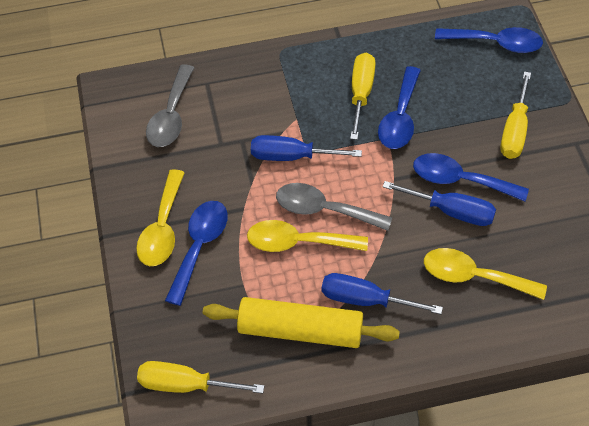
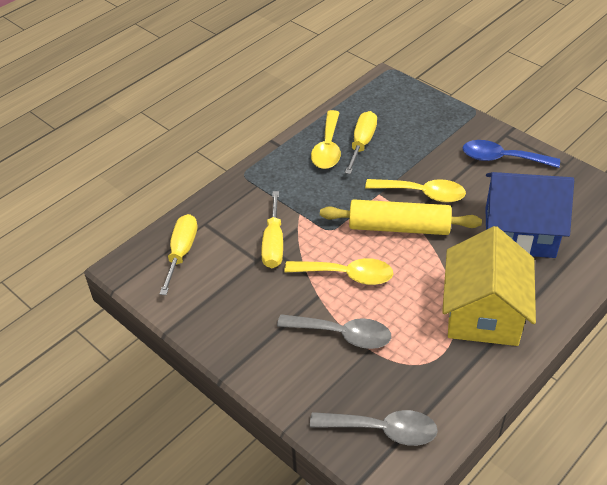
blue house: none = 0 -> [485,172,574,258] = 1
blue screwdriver: [251,135,362,161] [322,273,443,314] [382,181,496,226] = 3 -> none = 0
blue spoon: [165,201,228,306] [378,66,421,149] [413,153,529,201] [435,27,543,53] = 4 -> [462,140,560,168] = 1
yellow house: none = 0 -> [442,226,536,346] = 1

